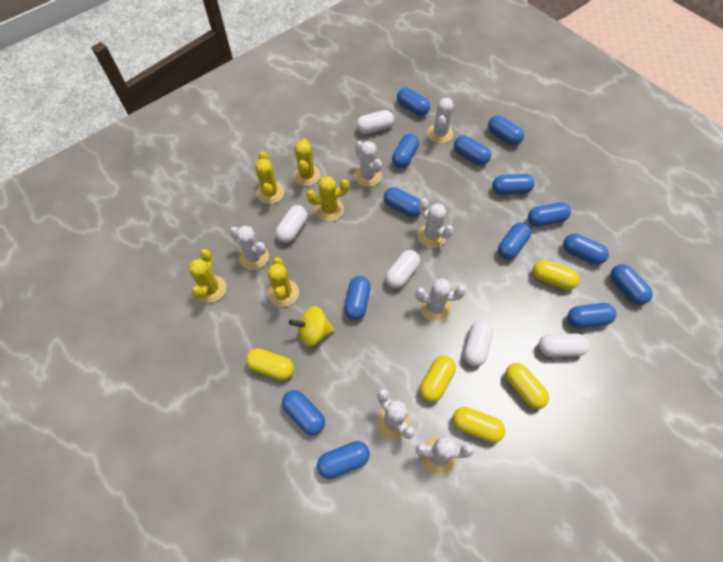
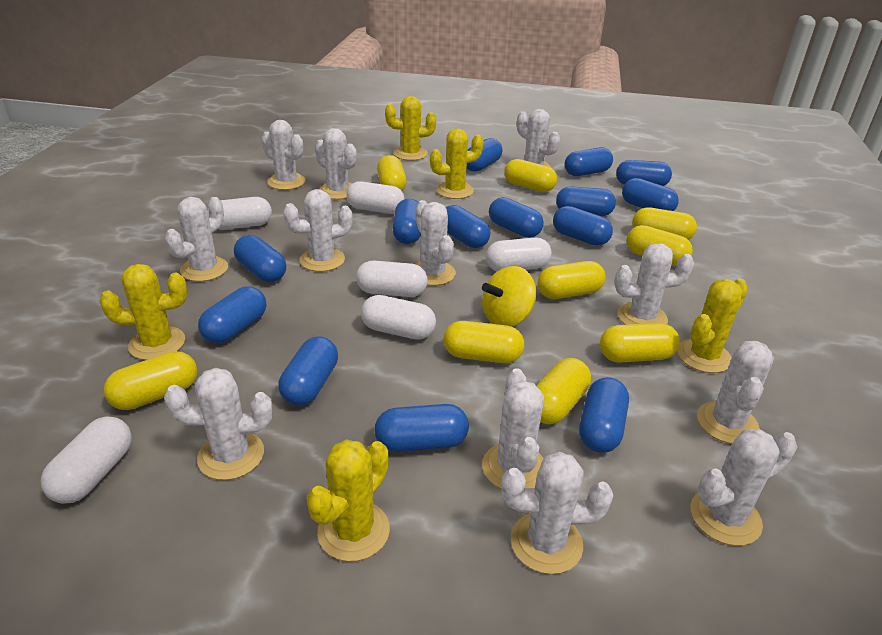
white cactus: [230,226,269,270] [354,141,382,187] [376,389,415,440] [416,278,466,322] [416,436,474,475] [417,199,454,248] [427,98,454,144] = 7 -> [164,368,272,480] [165,197,228,282] [262,120,305,190] [283,189,353,272] [315,128,357,200] [415,200,456,286] [482,368,544,489] [501,452,613,574] [517,109,560,168] [614,243,694,325] [690,429,797,546] [697,341,774,444] = 12
white capsule: [276,205,308,243] [356,110,394,134] [385,250,420,289] [464,320,493,367] [538,333,589,357] = 5 -> [41,416,132,504] [208,197,272,230] [346,181,405,214] [356,261,428,297] [361,295,436,340] [486,237,552,271] = 6
yellow capsule: [246,348,294,380] [420,356,456,402] [452,407,505,443] [505,363,549,409] [533,260,580,290] = 5 -> [104,351,197,410] [377,155,407,191] [444,321,524,363] [504,159,557,192] [536,358,591,424] [538,261,605,299] [600,323,680,363] [627,225,693,266] [632,207,697,240] = 9

